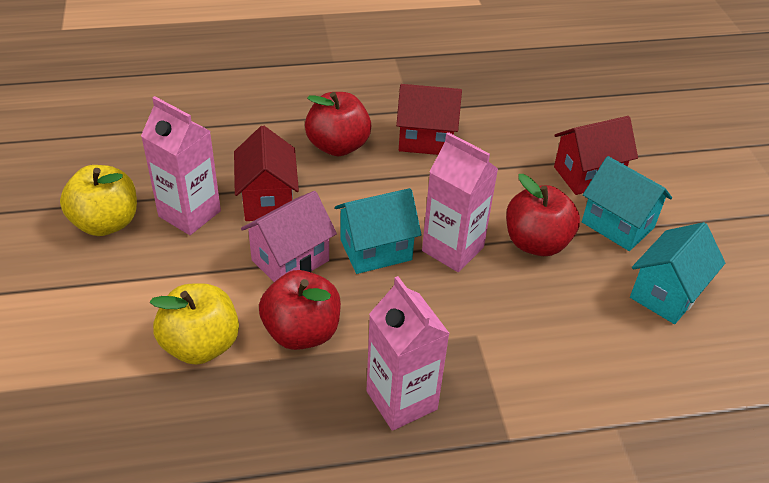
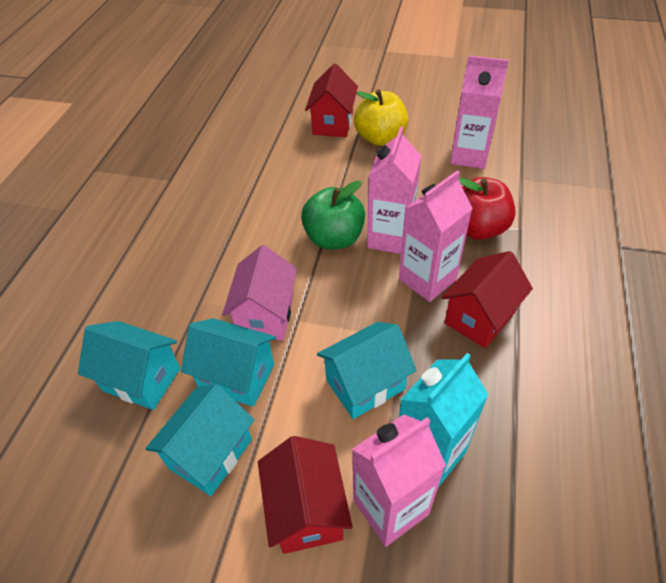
green apple: none = 0 -> [301,181,365,249] = 1
pink carton: [141,96,221,235] [366,276,450,431] [422,132,498,272] = 3 -> [352,415,446,547] [367,126,421,254] [399,170,473,302] [450,55,509,169] = 4
red apple: [259,270,341,350] [305,92,371,156] [506,174,580,256] = 3 -> [458,177,515,240] = 1
turquoise carton: none = 0 -> [399,353,488,488] = 1
turquoise house: [335,188,422,274] [582,156,672,251] [630,222,725,324] = 3 -> [78,321,180,410] [145,384,254,496] [181,318,276,407] [317,322,417,419] = 4
yellow apple: [60,165,137,236] [150,283,239,365] = 2 -> [354,90,408,146] = 1

